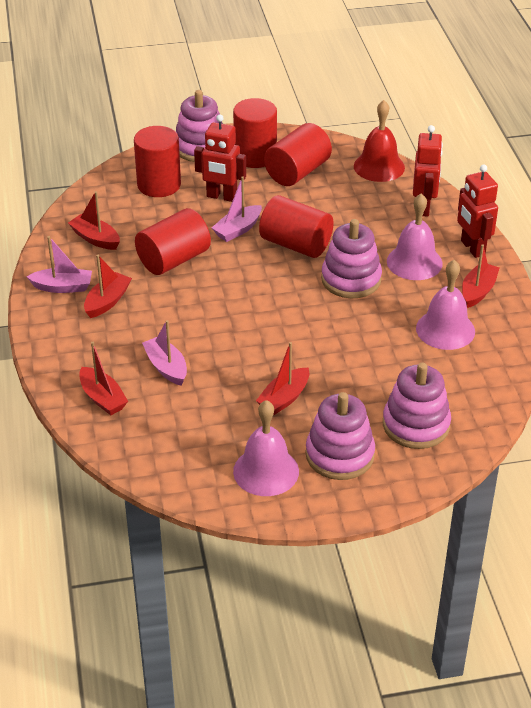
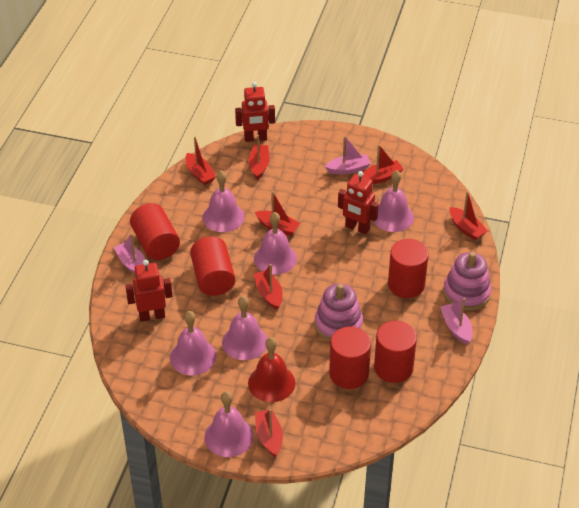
pink bell: [233,400,299,496] [387,193,443,280] [416,260,475,350] = 3 -> [170,311,217,375] [203,171,245,232] [205,391,254,457] [222,296,268,360] [254,212,297,275] [373,170,414,232] = 6
pink stacking toy: [176,90,223,162] [306,392,375,480] [321,219,382,298] [383,362,451,449] = 4 -> [315,283,363,341] [443,252,491,311] = 2
red boat: [68,191,120,250] [79,342,128,415] [84,255,132,318] [256,342,309,415] [462,244,500,308] = 5 -> [185,137,216,185] [248,135,270,180] [254,264,283,310] [255,191,300,236] [255,409,283,457] [363,145,404,184] [450,191,488,240] = 7

